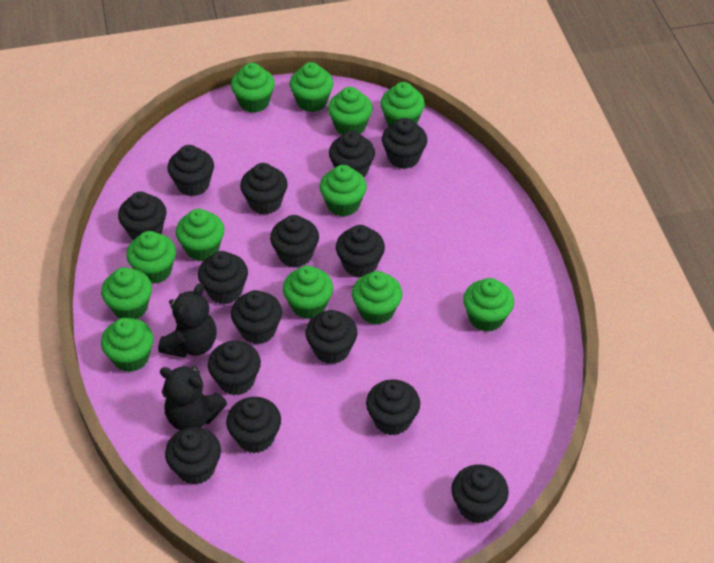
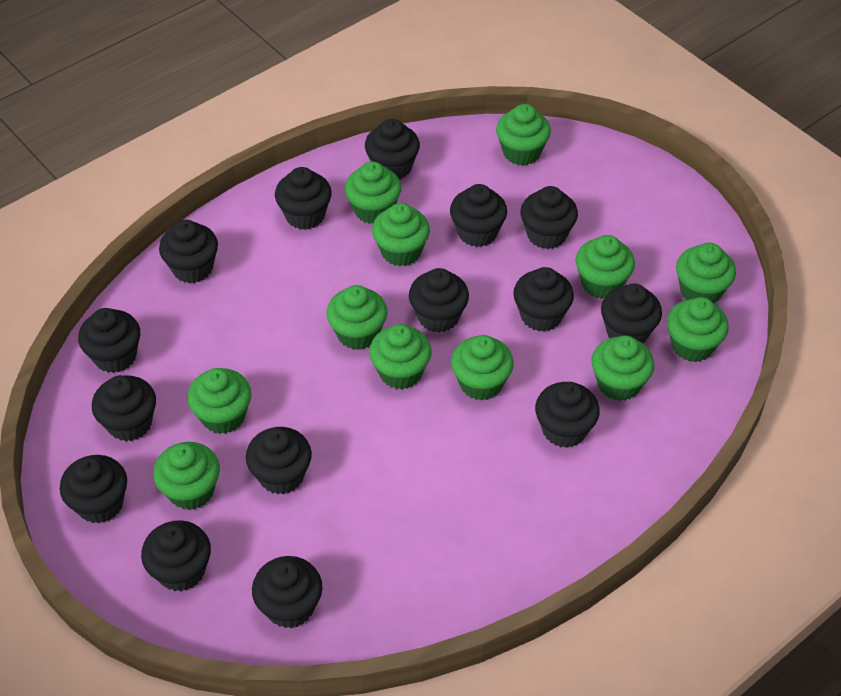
black teddy bear: [158,283,217,358] [160,365,227,431] = 2 -> none = 0

